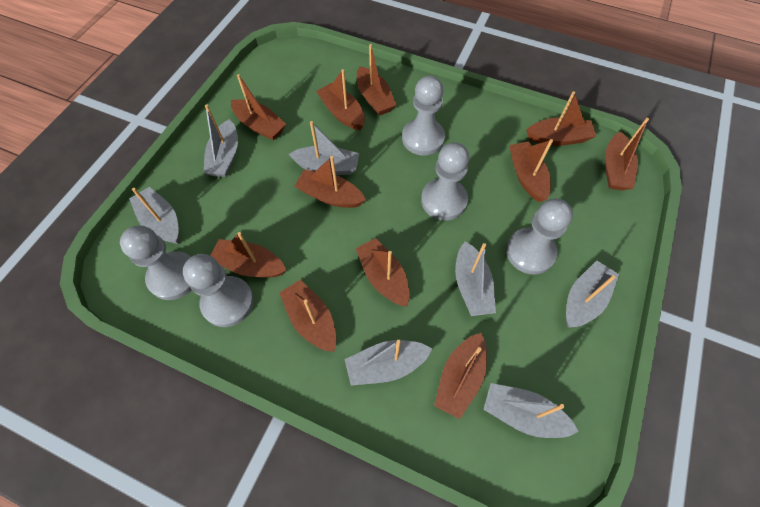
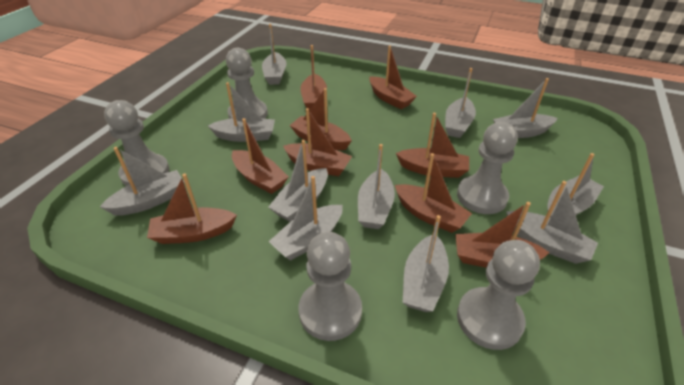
brown boat: [210,232,286,277] [231,74,286,140] [279,279,336,352] [295,156,366,208] [316,69,365,130] [356,238,410,307] [357,44,396,116] [434,333,487,419] [509,139,553,202] [526,91,596,146] [605,118,649,190] = 11 -> [147,174,237,244] [232,118,289,194] [283,108,352,176] [290,88,352,150] [300,45,327,110] [369,46,417,109] [395,153,472,233] [396,113,469,178] [455,202,550,268] = 9
grey boat: [129,187,179,244] [203,104,238,177] [289,121,359,175] [345,340,432,386] [455,241,496,316] [483,383,579,438] [566,261,619,328] = 7 -> [100,147,185,216] [208,82,275,142] [262,24,287,85] [268,140,328,222] [268,176,343,261] [358,144,395,229] [402,215,449,312] [445,68,476,138] [493,78,558,138] [506,181,598,264] [547,153,604,218] = 11

